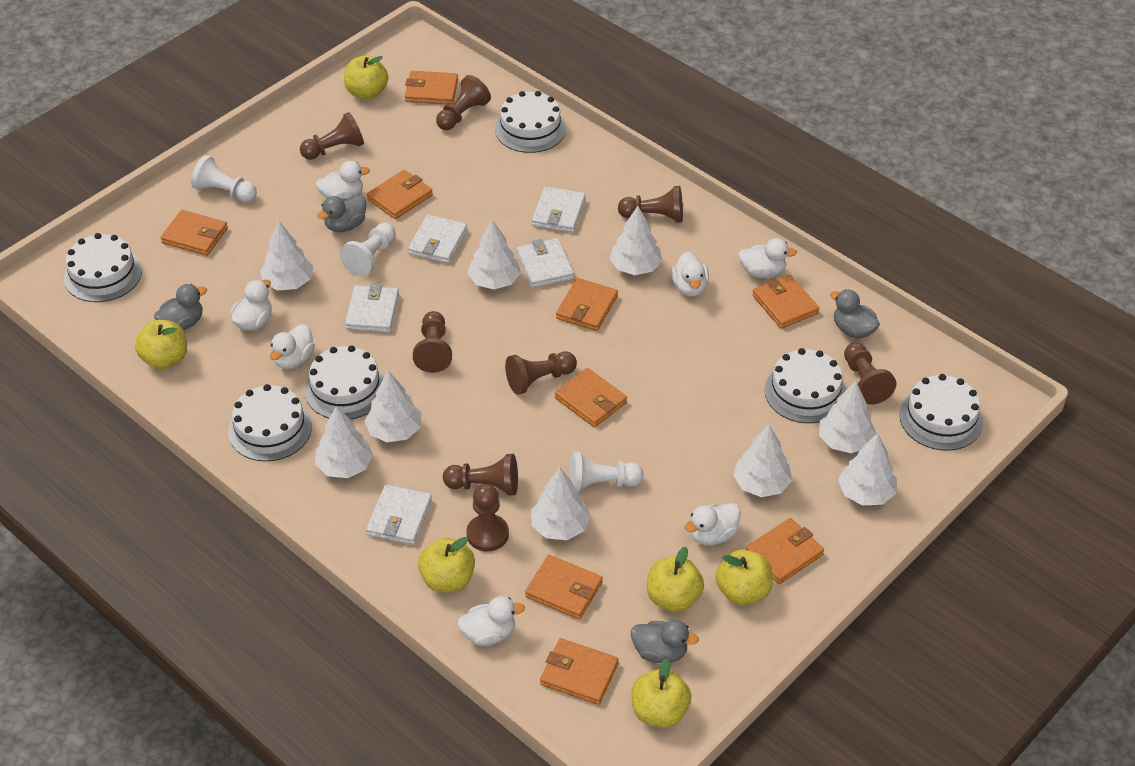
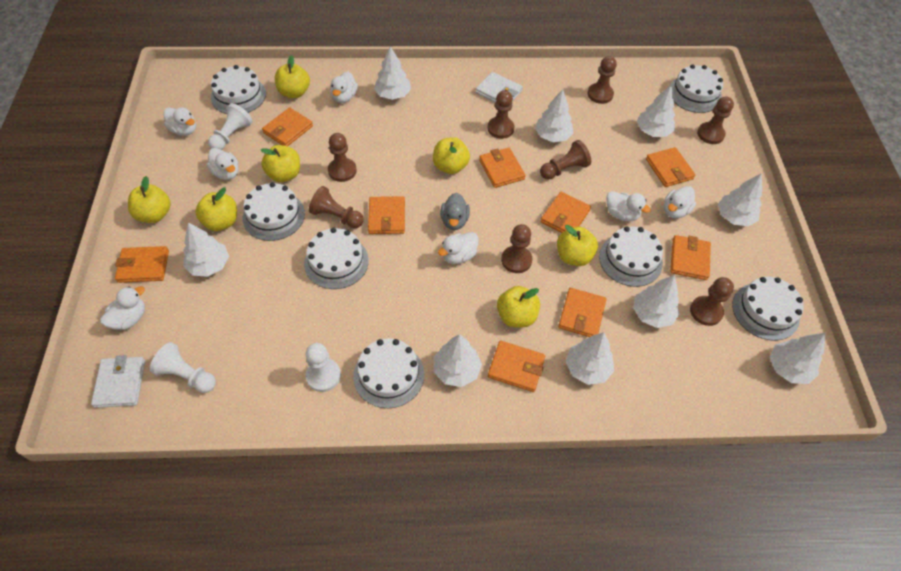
grey duck: [154,284,207,330] [317,195,366,232] [631,620,699,663] [830,289,880,339] = 4 -> [440,193,470,230] = 1
white cake: [64,233,142,302] [228,384,312,461] [305,345,384,420] [495,91,566,153] [765,348,846,423] [899,374,983,451] = 6 -> [211,65,266,114] [243,182,305,241] [304,228,369,289] [353,338,424,408] [599,227,663,287] [669,65,723,113] [732,277,804,340] = 7
white wallet: [345,284,399,332] [366,485,432,545] [408,215,467,264] [517,238,574,288] [532,187,586,233] = 5 -> [91,355,145,408] [476,72,523,102] = 2
yellow apple: [135,320,187,369] [344,55,388,99] [418,537,475,593] [631,658,691,728] [647,547,704,612] [716,549,773,605] = 6 -> [128,176,171,223] [195,188,237,231] [261,145,300,182] [275,55,310,98] [433,137,470,174] [497,286,540,328] [557,225,598,266] = 7

